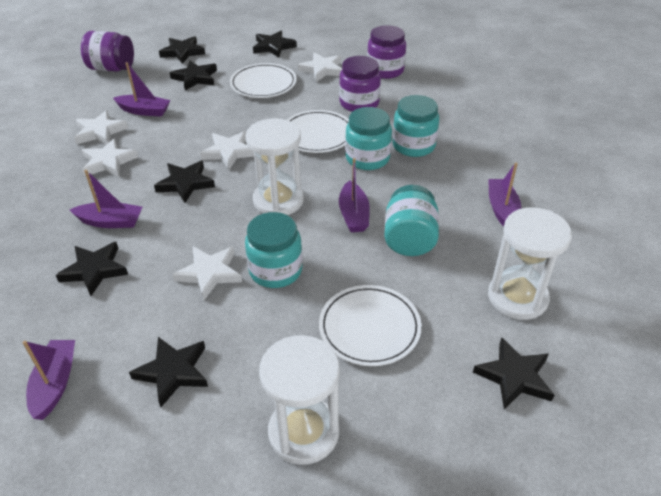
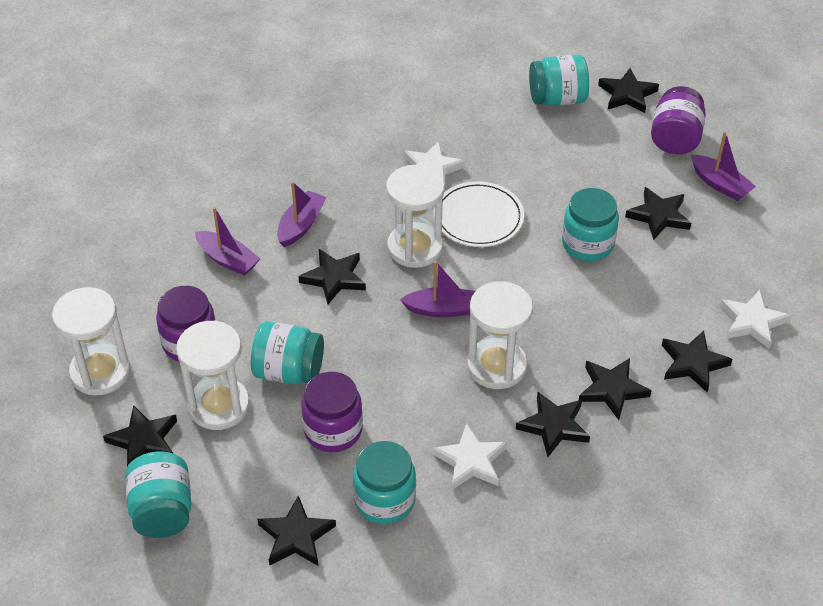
black star: [56,242,128,296] [129,337,208,407] [154,161,215,203] [159,36,205,64] [169,61,217,91] [253,31,297,57] [473,337,554,409] = 7 -> [103,405,177,467] [257,495,336,566] [298,249,366,304] [516,391,590,457] [579,358,652,420] [598,68,659,113] [625,187,691,240] [662,331,733,393] = 8
purple boat: [23,340,75,420] [70,170,142,228] [113,62,170,117] [339,158,370,232] [488,163,521,227] = 5 -> [195,207,260,276] [277,182,326,247] [400,261,475,317] [691,131,756,201] = 4
turquoise jar: [245,212,302,288] [345,107,392,170] [384,185,439,256] [392,95,439,157] = 4 -> [125,451,192,538] [251,321,324,384] [353,441,416,524] [529,54,589,106] [562,188,619,261] = 5
white hourglass: [246,118,304,215] [259,335,340,465] [488,207,572,320] = 3 -> [52,287,130,396] [176,320,250,430] [386,165,445,268] [467,281,533,389] = 4
white plate: [230,63,297,98] [287,110,349,153] [319,285,422,366] = 3 -> [434,181,524,247] = 1
white star: [74,110,129,145] [82,138,138,177] [172,246,242,300] [200,131,254,170] [298,52,342,82] = 5 -> [404,141,465,191] [432,423,507,490] [720,290,791,349] = 3

